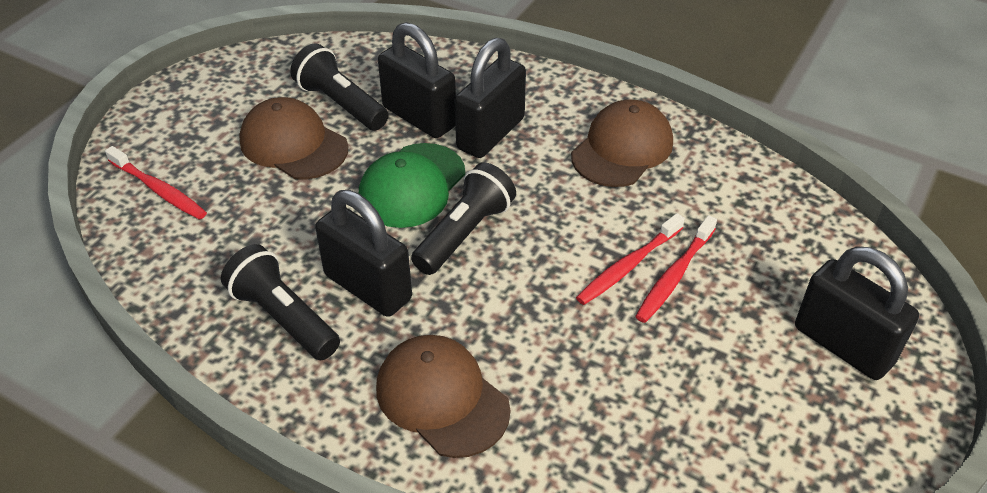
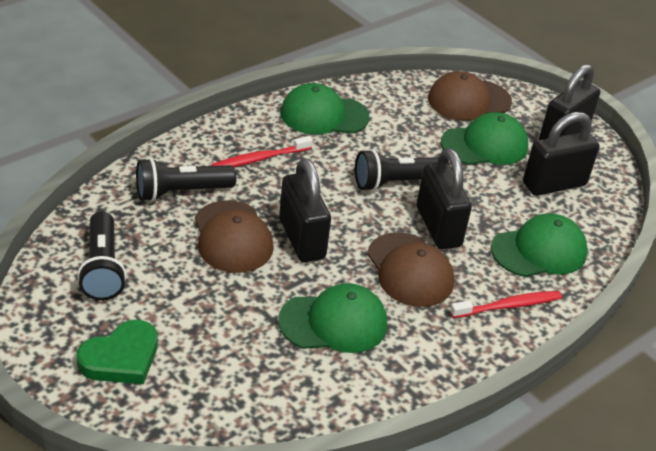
green cap: [359,143,465,228] = 1 -> [278,283,387,353] [280,83,370,135] [441,112,528,165] [491,213,588,277] = 4
green heart: none = 0 -> [77,320,158,384] = 1
red toothbrush: [105,146,207,220] [576,213,685,305] [635,215,717,323] = 3 -> [211,136,313,167] [450,291,562,318] = 2

